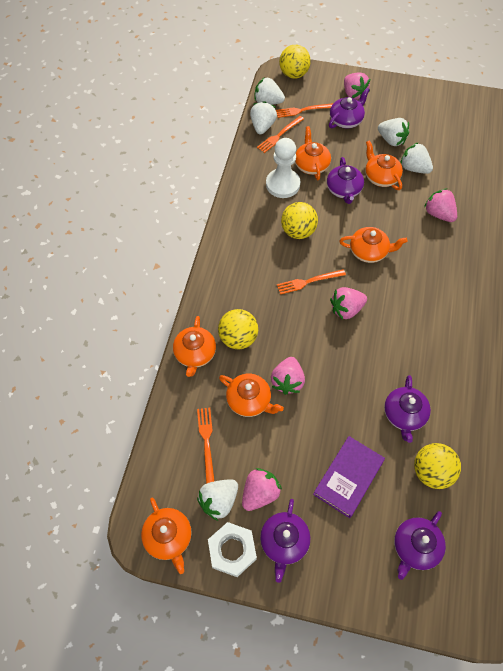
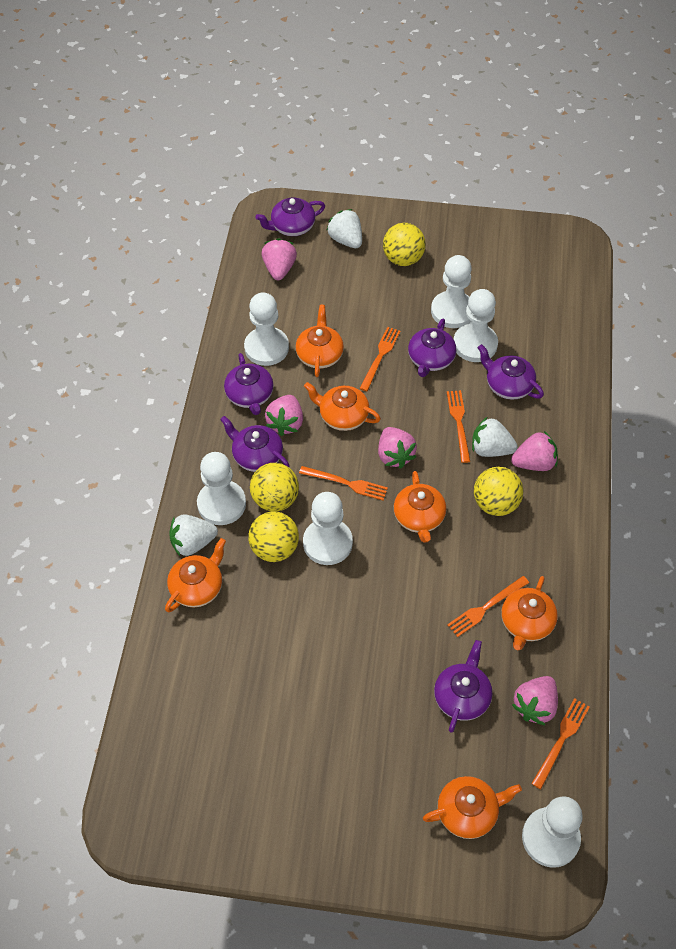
orange fork: [197,408,214,484] [257,116,304,153] [276,103,333,118] [277,269,346,295] = 4 -> [299,466,388,500] [359,327,401,391] [447,390,470,463] [447,576,529,637] [531,698,590,789] = 5
purple book: [313,436,385,518] = 1 -> none = 0
purple teapot: [260,499,310,583] [327,157,364,204] [329,88,370,128] [384,375,431,443] [394,511,446,580] = 5 -> [220,416,289,472] [224,353,274,415] [255,197,325,236] [408,319,456,377] [434,640,492,733] [477,344,544,400] = 6
white nut: [208,522,257,577] = 1 -> none = 0
white pawn: [266,138,300,198] = 1 -> [197,452,246,525] [244,292,289,366] [303,492,353,565] [431,255,472,328] [454,289,498,362] [522,797,583,868] = 6
white strawberry: [197,479,238,521] [250,101,277,134] [254,77,285,105] [378,118,409,146] [400,142,433,174] = 5 -> [169,514,218,556] [326,209,362,248] [472,417,518,457] = 3

